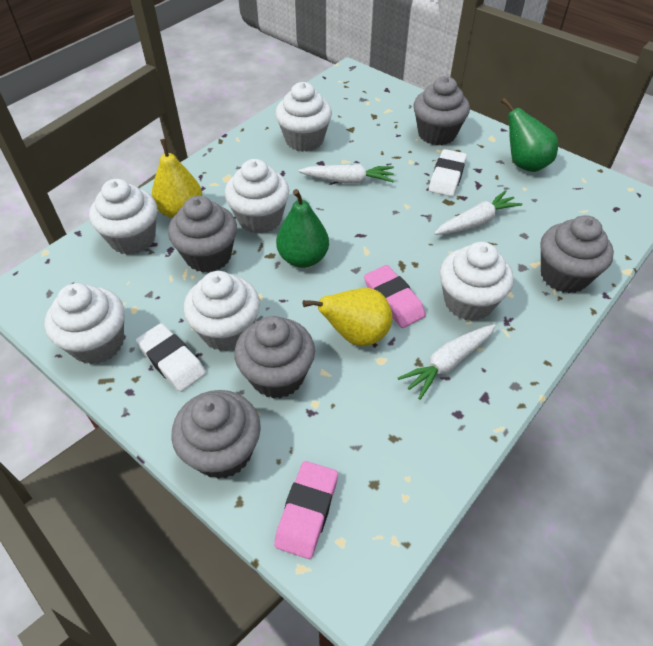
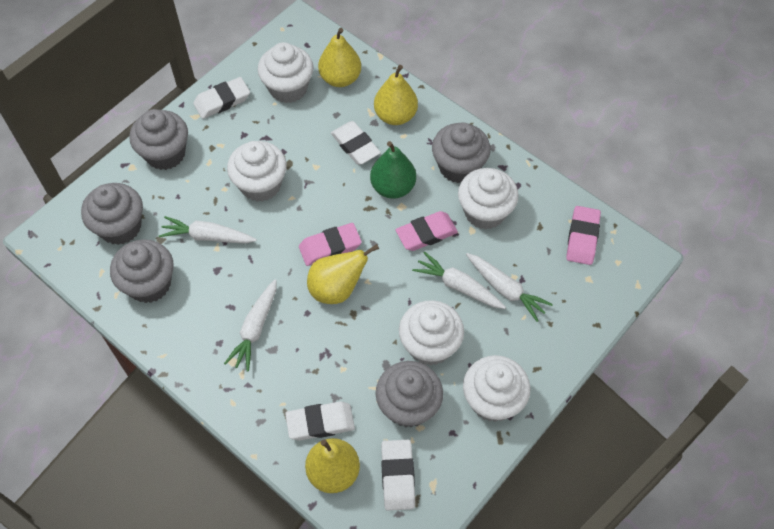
green pear: [276,189,329,268] [501,98,558,172] = 2 -> [370,141,416,199] = 1
pink eraser: [274,461,338,559] [364,265,426,328] = 2 -> [299,223,362,266] [395,211,458,251] [566,206,601,265] = 3
white carrot: [298,164,394,184] [398,324,496,400] [434,190,522,235] = 3 -> [159,216,257,244] [224,279,277,372] [412,252,506,309] [466,253,553,322] = 4
white cupcake: [45,283,125,364] [89,179,157,255] [184,271,260,351] [225,159,289,234] [275,82,332,152] [440,242,514,321] = 6 -> [227,141,287,202] [258,42,314,103] [399,300,464,366] [458,168,519,230] [463,355,530,422] = 5
white eraser: [136,323,206,392] [429,149,467,197] = 2 -> [193,77,250,119] [285,402,355,441] [331,121,381,165] [381,440,415,511] = 4
yellow pear: [152,139,202,218] [303,288,392,347] = 2 -> [305,438,360,493] [307,244,379,304] [318,28,361,87] [374,65,418,125] = 4

